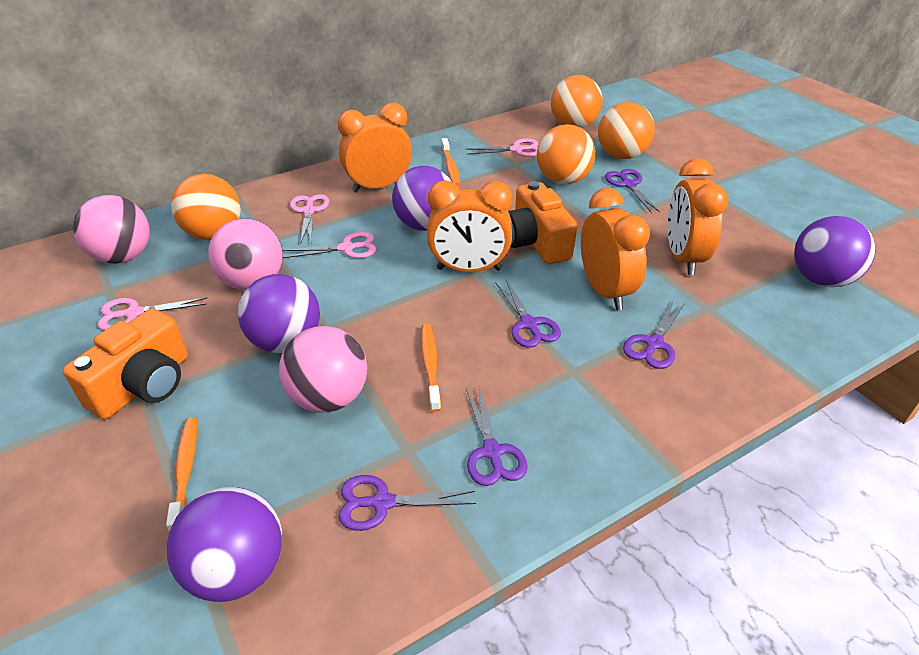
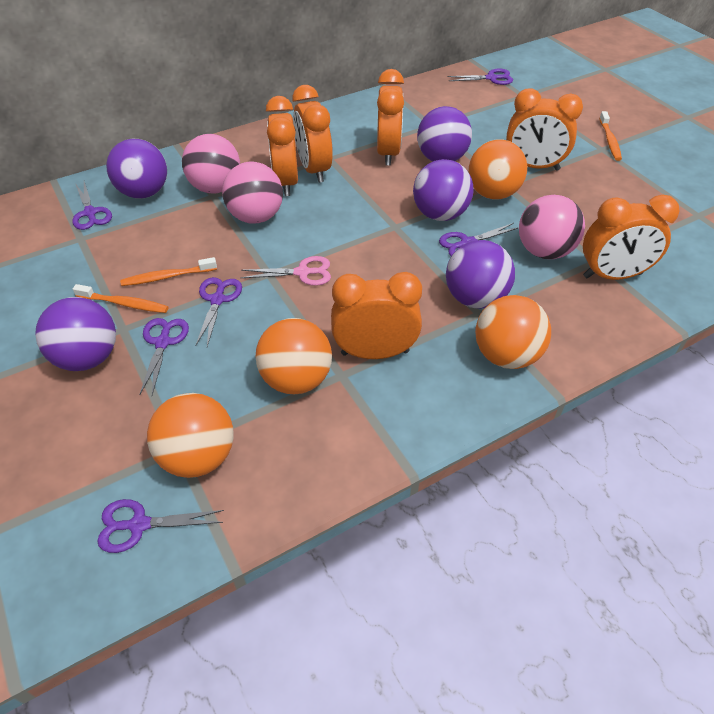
orange camera: [63,308,188,419] [508,181,577,264] = 2 -> none = 0
orange clock: [338,103,412,193] [427,180,512,272] [581,188,650,310] [667,158,728,275] = 4 -> [266,96,298,196] [293,85,333,183] [331,272,422,359] [377,69,404,166] [506,88,583,171] [583,195,679,280] = 6
pink scissors: [97,297,207,331] [283,232,377,258] [290,194,329,242] [466,138,538,157] = 4 -> [241,256,331,286] = 1
purple ball: [167,487,282,602] [238,274,320,353] [392,166,452,231] [794,216,876,287] = 4 -> [35,297,116,371] [106,139,167,199] [413,159,473,221] [417,106,472,161] [446,240,515,309] = 5
purple scissors: [338,475,476,531] [466,387,528,486] [495,279,561,348] [605,169,660,213] [623,300,685,369] = 5 -> [72,182,112,230] [97,499,224,553] [139,318,189,395] [195,277,242,346] [439,223,519,256] [447,68,513,85] = 6

